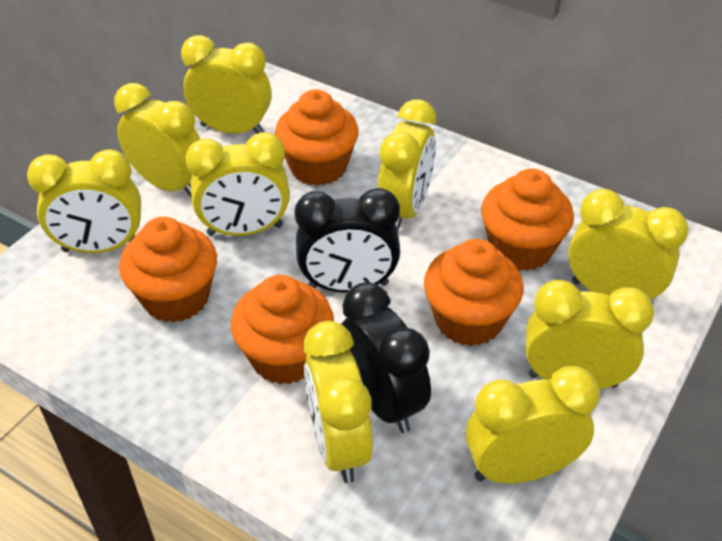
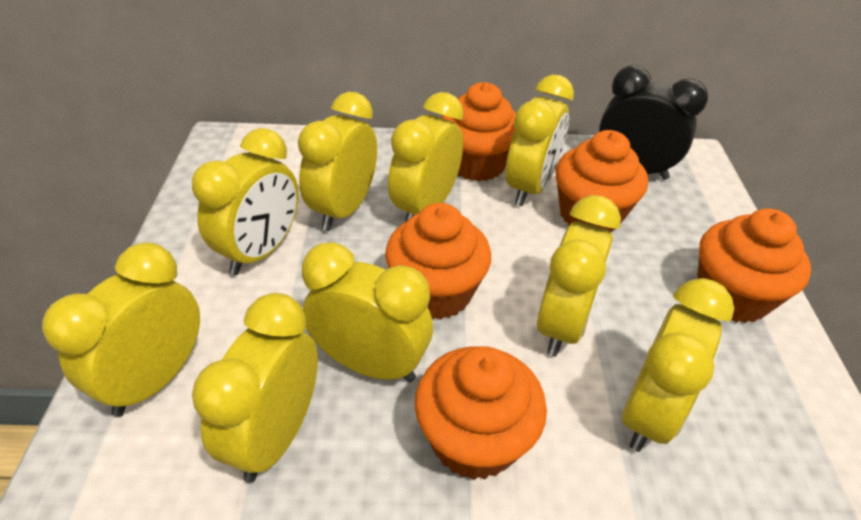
black clock: [294,188,400,292] [341,282,431,433] = 2 -> [599,65,708,180] = 1

